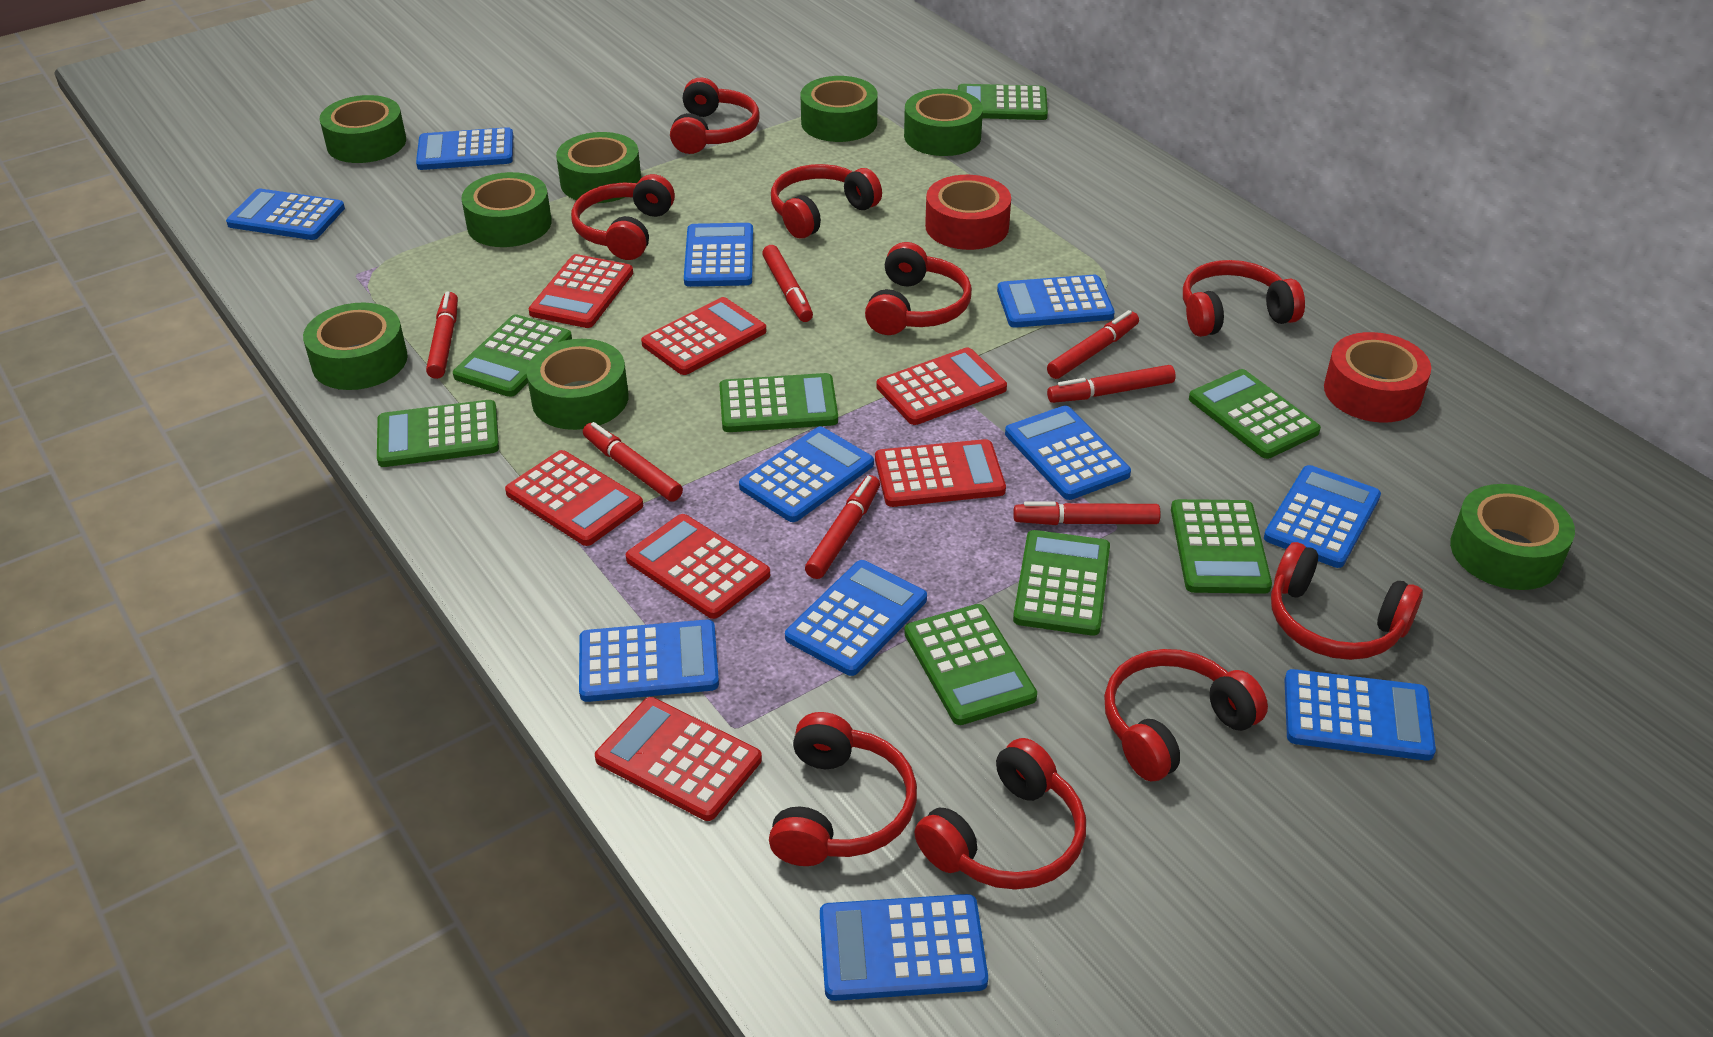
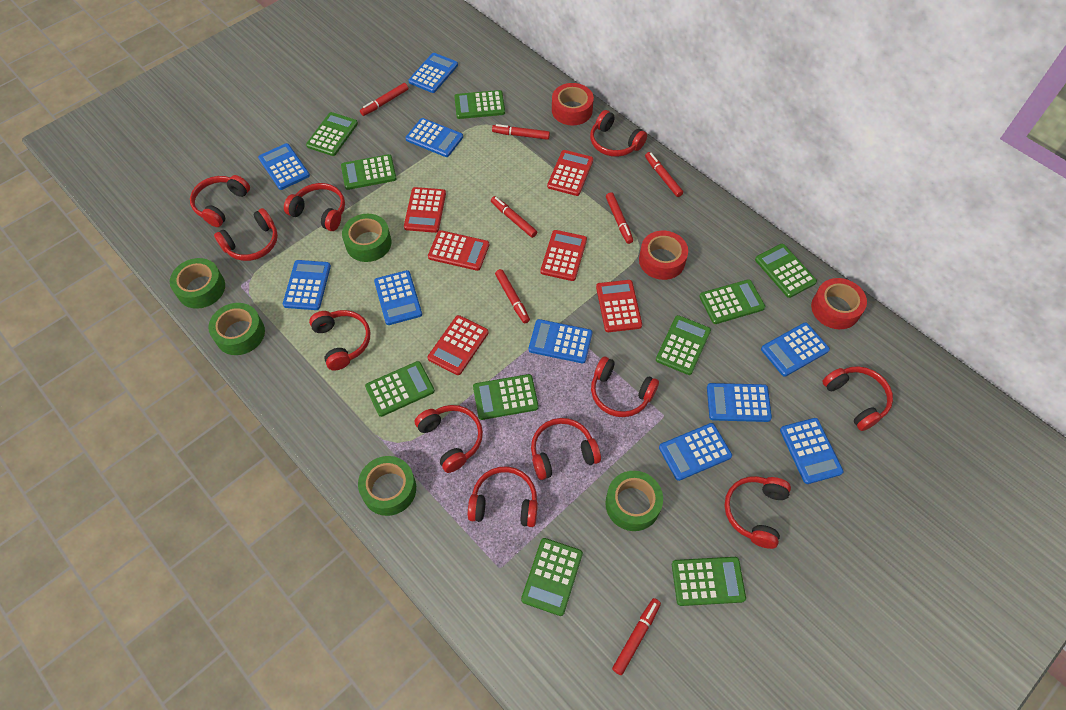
blue calculator: [226,189,345,240] [416,127,513,170] [579,620,719,702] [684,223,753,287] [739,427,874,522] [785,560,927,676] [820,894,988,1001] [997,275,1115,328] [1005,406,1131,500] [1264,465,1381,568] [1284,669,1436,761] = 11 -> [258,143,310,190] [283,260,331,310] [374,270,422,325] [405,118,463,157] [408,53,458,93] [529,319,592,363] [659,423,732,481] [707,383,772,422] [761,323,830,377] [780,418,843,484] = 10
green calculator: [377,400,499,467] [453,314,572,397] [719,373,838,432] [904,604,1037,725] [958,84,1048,120] [1013,530,1110,636] [1171,499,1272,594] [1189,369,1321,459] = 8 -> [306,112,358,156] [341,154,397,190] [365,361,435,417] [454,90,505,119] [473,374,539,420] [521,538,583,616] [656,315,711,375] [672,557,746,606] [699,279,765,324] [755,244,817,298] = 10
green tape: [303,303,408,390] [319,95,406,163] [461,172,552,247] [526,339,628,430] [556,132,641,203] [801,76,878,142] [904,89,983,156] [1450,484,1575,590] = 8 -> [170,258,225,309] [208,303,265,355] [342,214,391,262] [358,456,416,516] [605,471,663,531] = 5
red calculator: [505,450,643,546] [528,254,633,328] [595,697,762,821] [625,514,770,619] [641,297,767,375] [875,439,1006,507] [877,347,1007,425] = 7 -> [404,187,446,233] [427,315,489,375] [428,230,489,271] [540,230,587,281] [547,150,593,196] [596,280,642,332] = 6
red headphones: [571,174,675,260] [670,77,759,154] [769,712,917,866] [771,164,882,239] [865,242,972,335] [915,738,1086,890] [1104,649,1268,781] [1183,260,1305,337] [1271,542,1423,660] = 9 -> [190,175,250,227] [214,208,278,261] [284,183,345,231] [309,310,370,371] [415,405,483,473] [468,467,538,527] [531,418,601,480] [590,110,647,157] [591,356,659,417] [724,476,791,549] [822,366,893,431] = 11
red tape: [925,175,1011,250] [1324,332,1431,423] = 2 -> [552,83,594,125] [639,231,688,280] [811,278,867,329] = 3

